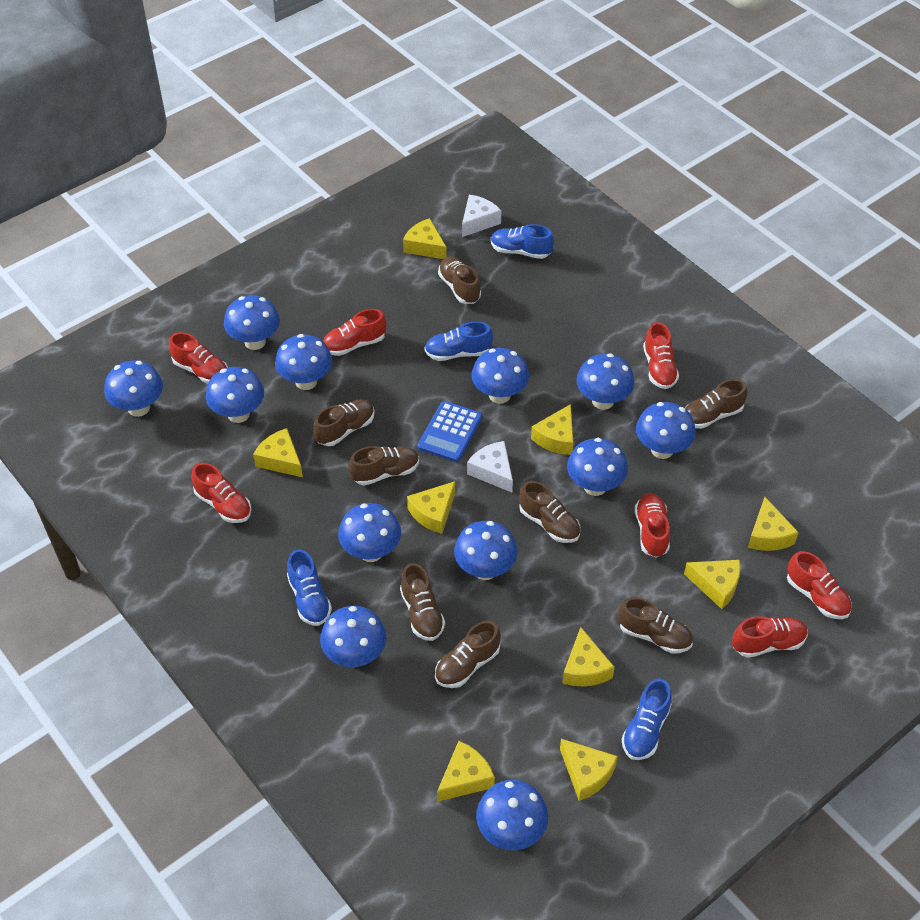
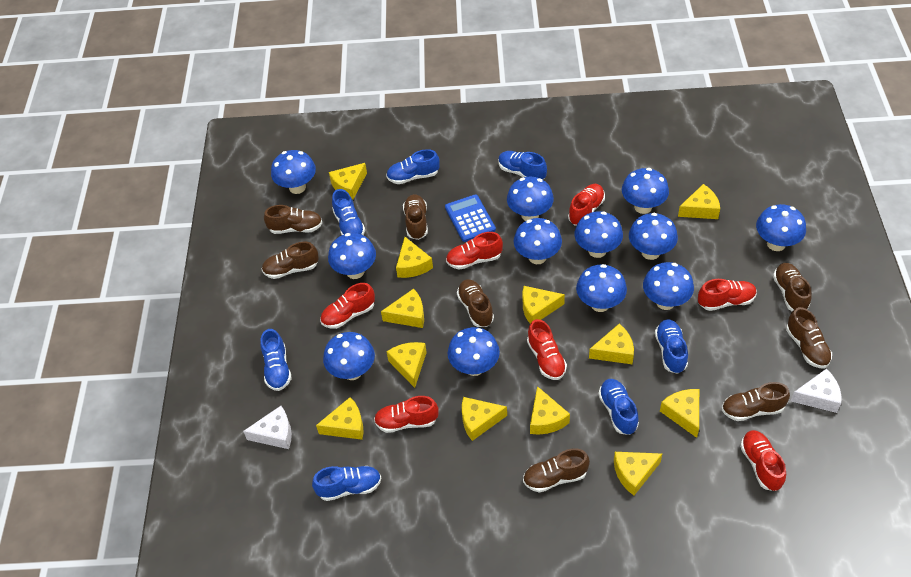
blue shoe: [287,549,332,626] [425,321,493,361] [491,224,554,259] [622,678,672,760] = 4 -> [260,329,292,391] [312,466,381,501] [332,189,365,235] [386,149,440,184] [498,151,547,180] [598,379,639,435] [655,319,688,374] = 7
yellow cheese: [253,428,303,477] [403,218,447,259] [407,481,455,534] [437,741,495,802] [531,404,573,455] [560,739,618,801] [563,627,615,687] [684,560,741,609] [748,497,799,551] = 9 -> [316,397,364,440] [329,163,367,200] [381,289,424,328] [386,342,427,388] [396,237,433,278] [462,397,507,441] [522,286,565,324] [530,386,570,435] [589,324,634,365] [614,452,662,495] [660,389,699,438] [678,184,720,219] = 12

